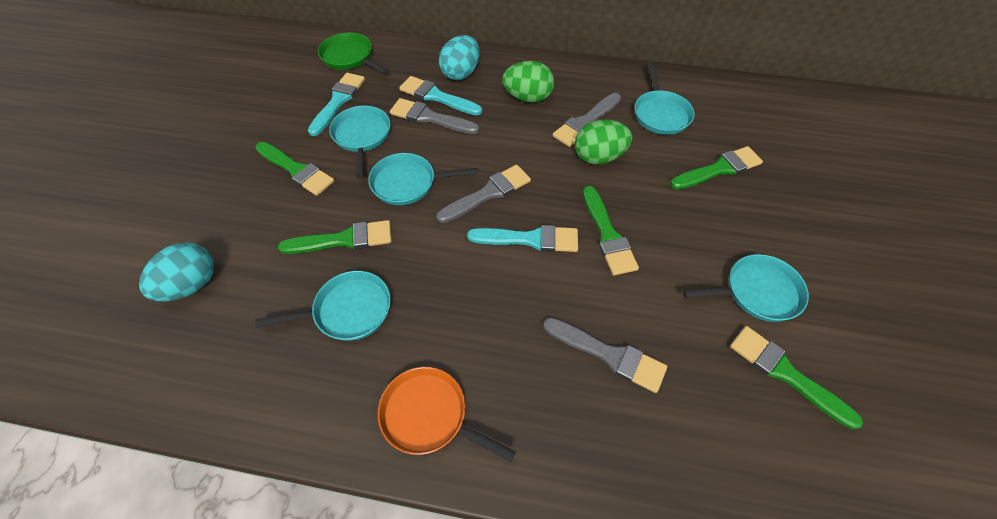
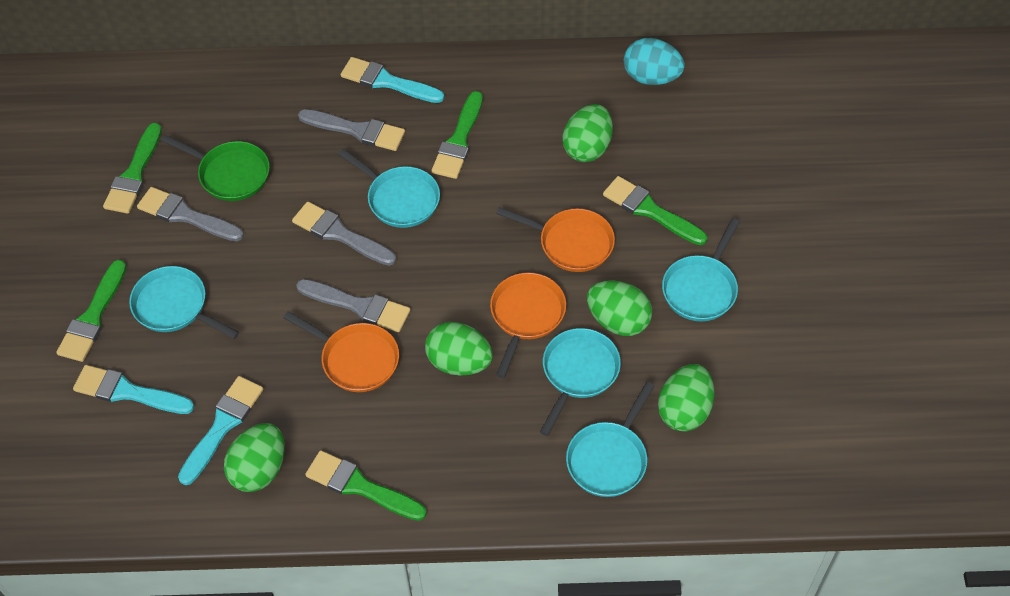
green egg: [502,61,554,102] [575,120,632,164] = 2 -> [224,423,285,492] [425,322,493,375] [562,104,613,162] [587,280,652,336] [658,364,714,431] = 5
orange pan: [378,367,516,462] = 1 -> [283,311,399,392] [490,273,566,378] [496,207,615,272] = 3
turquoise egg: [139,242,214,301] [439,35,480,80] = 2 -> [624,38,685,85] = 1

